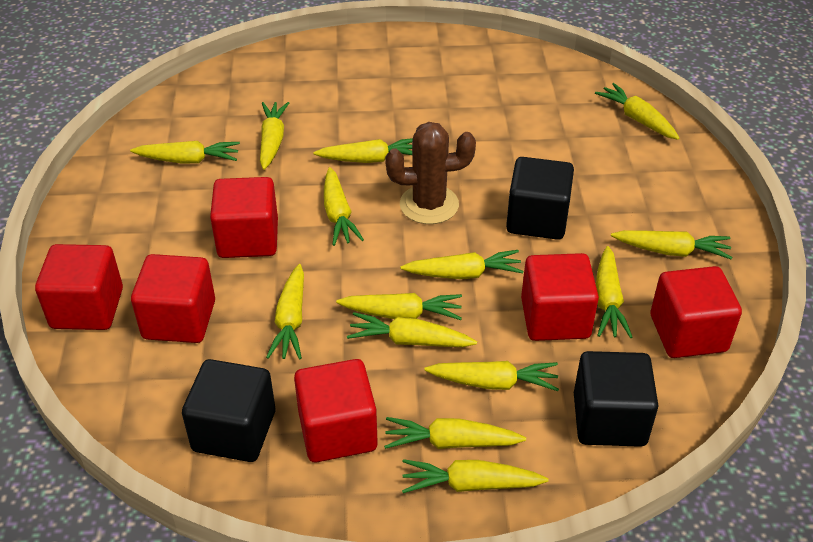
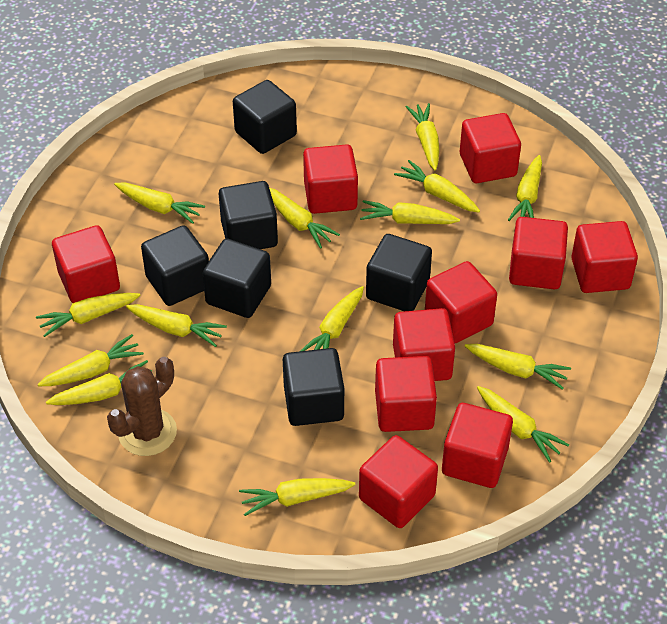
black cube: [182,359,275,462] [506,157,574,240] [574,351,659,447] = 3 -> [141,225,209,306] [202,238,271,318] [219,181,278,249] [233,80,297,154] [283,348,344,426] [366,234,432,311] = 6
red cube: [35,244,123,330] [131,254,215,343] [210,177,278,258] [294,359,378,462] [521,253,599,341] [651,266,742,358] = 6 -> [52,225,120,303] [303,144,358,214] [359,435,438,528] [375,356,437,432] [393,308,455,381] [425,261,497,343] [442,403,513,488] [460,113,521,183] [509,217,568,289] [571,221,638,293] = 10

